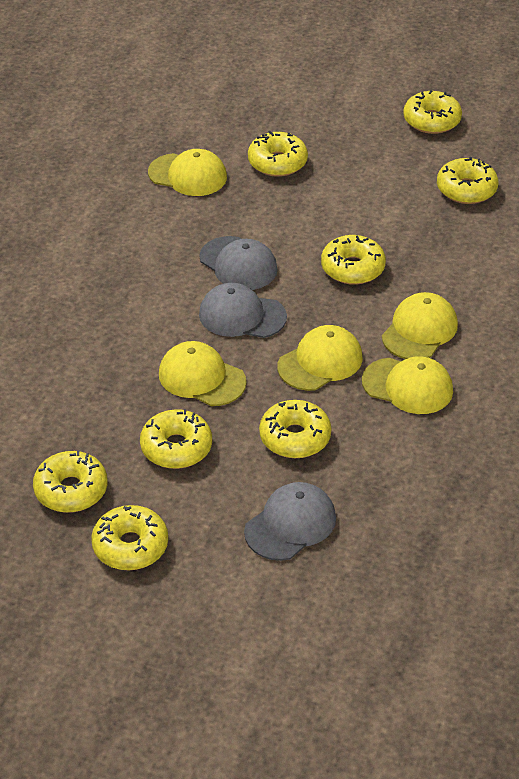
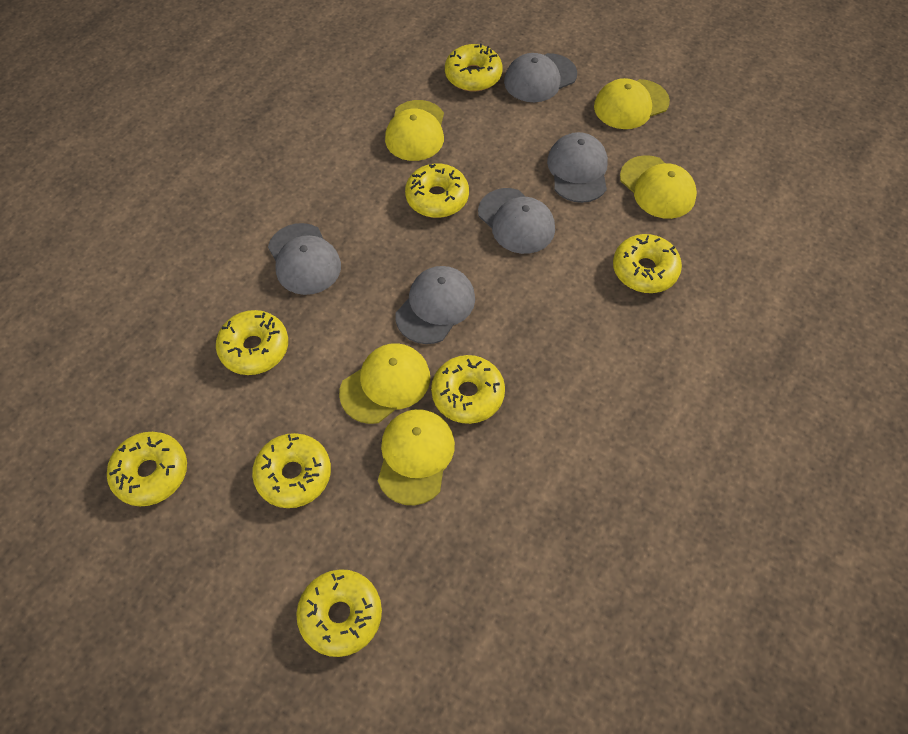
grey cap: [199,236,278,290] [199,283,287,338] [244,482,336,561] = 3 -> [268,223,341,295] [395,266,475,344] [478,188,555,254] [504,53,577,102] [547,132,608,203] = 5

